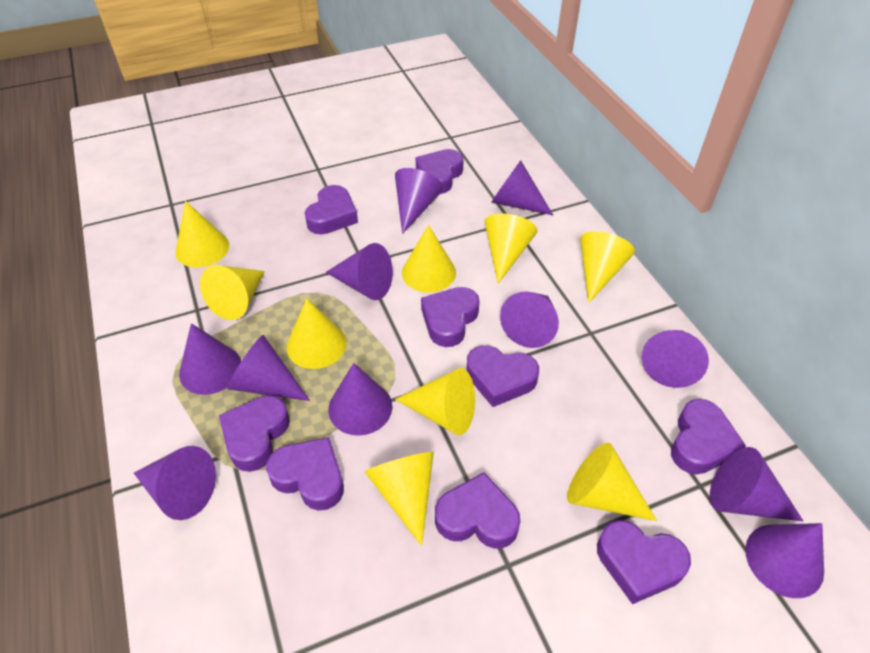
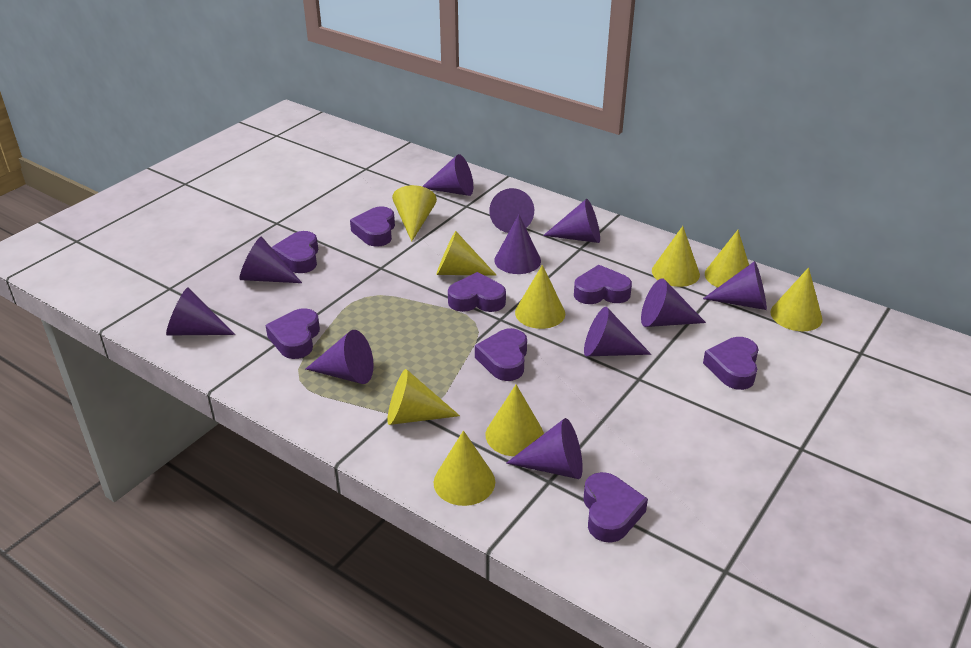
purple heart: [219,396,290,472] [266,437,344,511] [305,185,358,235] [416,149,464,194] [421,287,480,347] [435,472,521,549] [466,345,539,407] [597,520,691,604] [671,399,746,475] = 9 -> [265,308,320,359] [271,231,318,273] [350,206,395,247] [448,272,506,312] [475,328,527,381] [574,265,632,304] [583,472,648,543] [703,337,759,390] = 8

